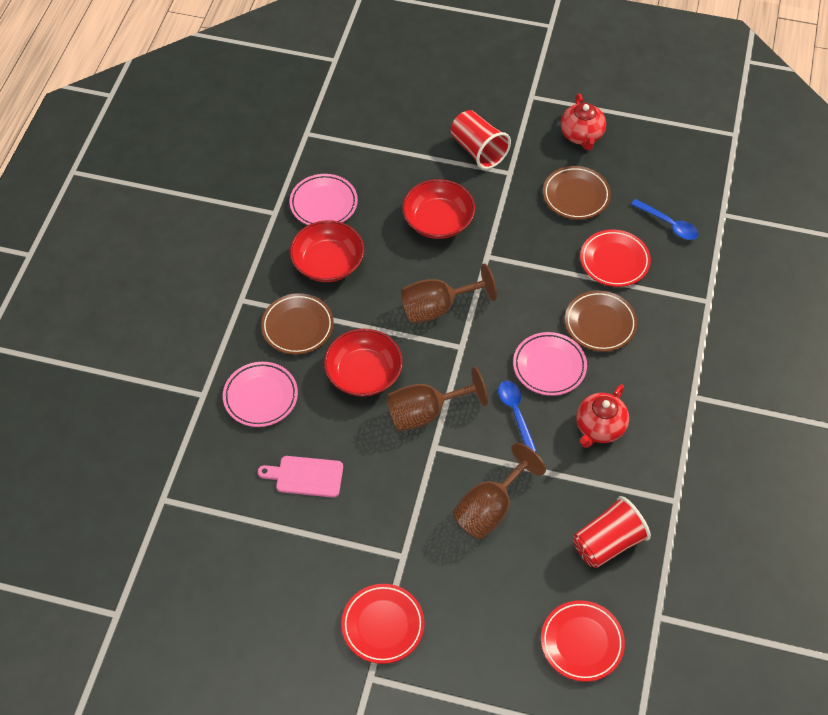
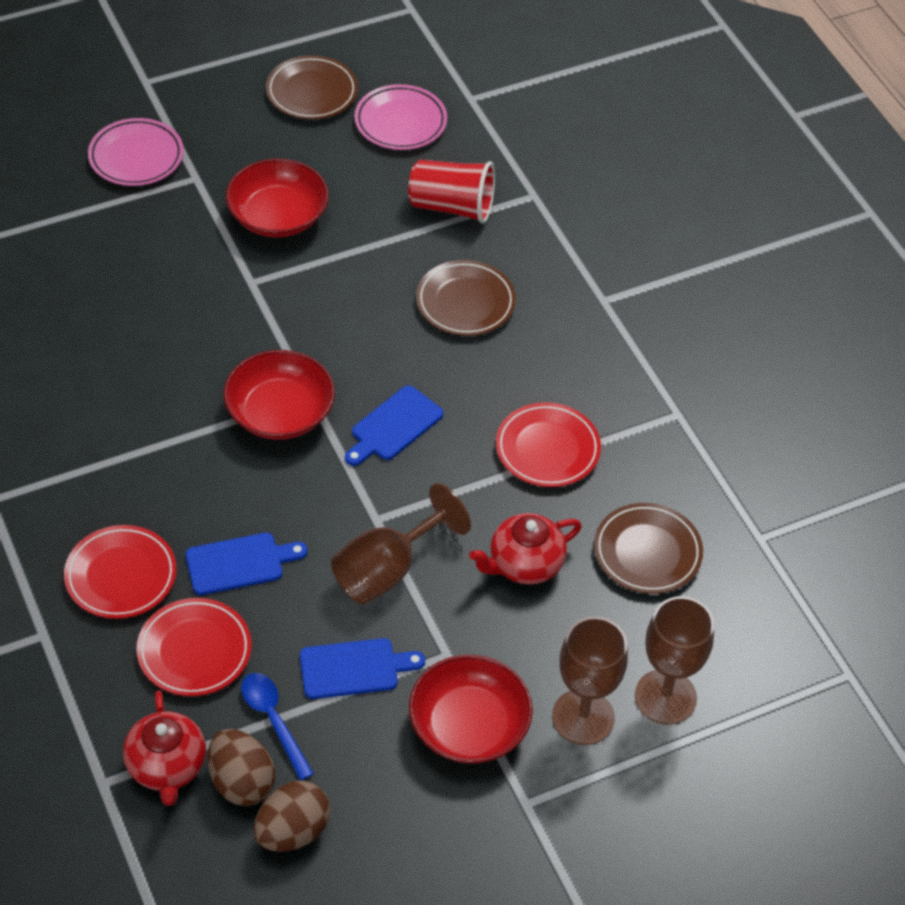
blue cutting board: none = 0 -> [185,533,307,595] [300,638,425,699] [345,385,443,466] = 3
blue spoon: [498,381,537,452] [631,199,699,240] = 2 -> [241,673,314,780] = 1
brown egg: none = 0 -> [208,729,275,806] [254,780,330,852] = 2
pink cutting board: [258,456,343,497] = 1 -> none = 0
pink plate: [223,362,298,427] [290,174,358,225] [513,332,587,396] = 3 -> [88,118,184,186] [355,84,447,150] = 2
red cup: [451,110,511,170] [573,496,651,568] = 2 -> [408,160,495,224] = 1

